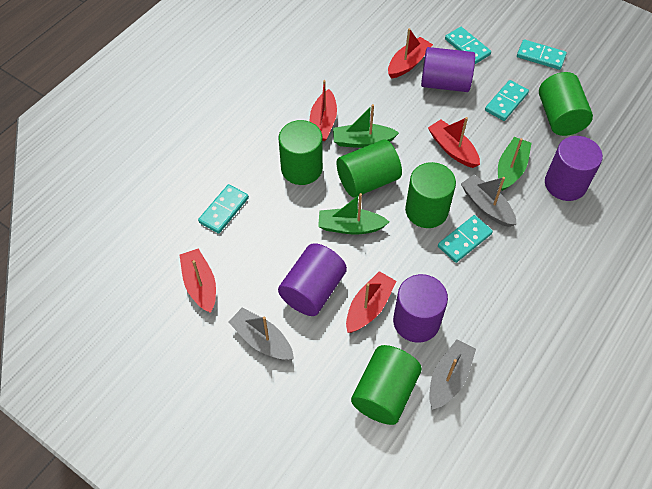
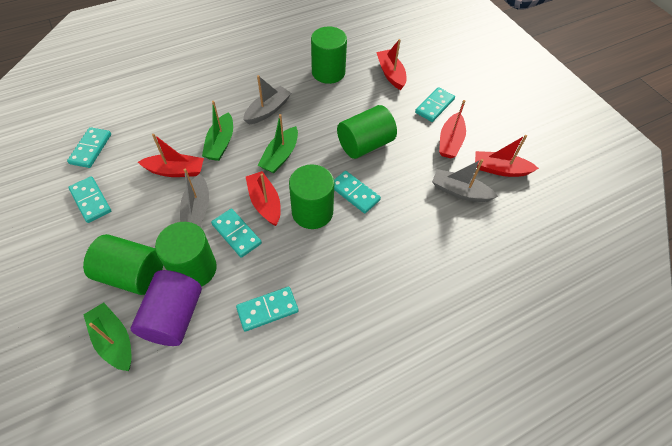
purple cylinder: [278,243,347,316] [393,274,448,342] [421,47,475,92] [545,136,603,201] = 4 -> [130,270,202,346] = 1
turquoise domino: [198,184,249,234] [438,215,493,263] [445,27,491,64] [485,80,529,121] [517,39,567,70] = 5 -> [67,127,111,168] [68,176,111,223] [211,209,262,258] [236,287,299,332] [334,171,381,213] [415,87,455,122] = 6

